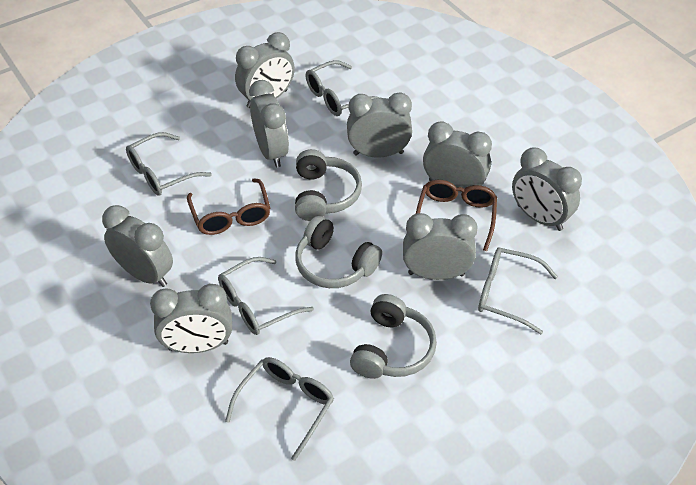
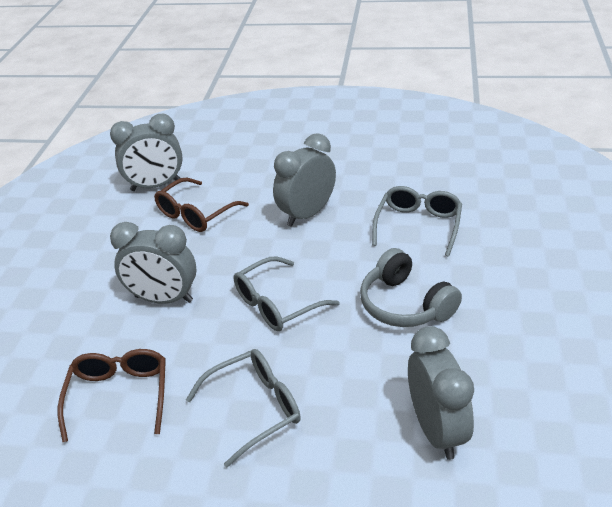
grey clock: [102,205,173,287] [150,284,232,353] [235,32,295,108] [249,80,289,168] [347,92,412,158] [403,213,478,280] [423,121,492,193] [512,147,582,231] = 8 -> [110,114,183,191] [110,222,197,304] [273,133,336,227] [408,326,474,460] = 4
grey glasses: [126,132,212,196] [218,257,314,335] [225,357,334,461] [306,60,380,116] [478,247,558,334] = 5 -> [186,349,301,468] [234,256,340,331] [372,186,462,257] = 3
grey headphones: [295,149,362,221] [295,216,382,288] [350,294,437,379] = 3 -> [360,248,462,327] = 1

